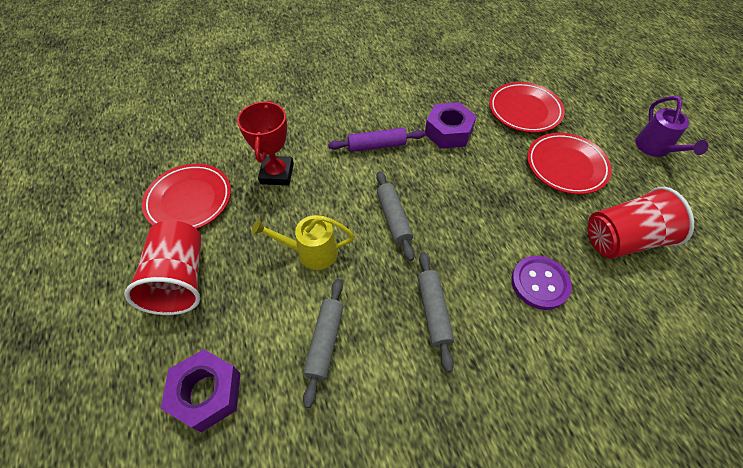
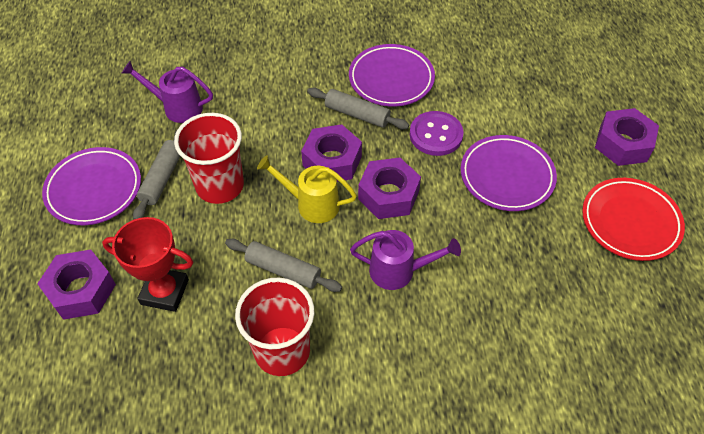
purple nut: [161,349,240,432] [425,102,476,149] = 2 -> [37,250,116,320] [301,124,362,182] [358,157,421,219] [595,108,659,166] = 4
purple plate: none = 0 -> [42,147,141,225] [349,44,435,107] [461,135,557,211] = 3
purple rolling pin: [328,128,425,152] = 1 -> none = 0
purple watering can: [635,96,708,157] = 1 -> [121,61,213,123] [350,230,461,290] = 2
red plate: [142,164,231,229] [489,82,565,133] [527,133,612,195] = 3 -> [582,178,685,261] = 1

